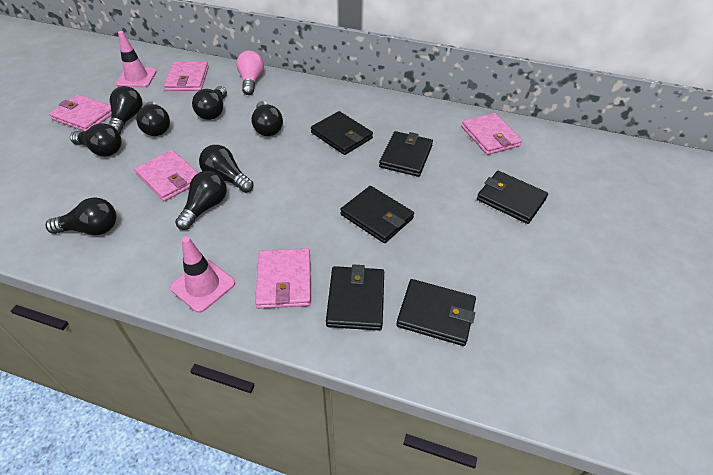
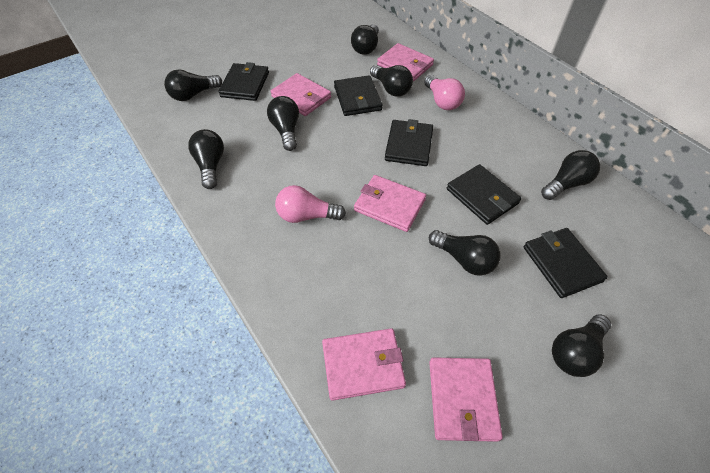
black wallet: [311,111,373,155] [326,264,384,331] [340,186,414,243] [379,131,433,177] [396,279,476,346] [477,171,548,224] = 6 -> [218,62,269,101] [334,75,383,116] [385,119,433,166] [447,164,521,225] [524,228,608,298] = 5
pink light bulb: [236,50,264,95] = 1 -> [275,185,346,223] [424,75,465,110] = 2
pink traffic cone: [116,31,157,87] [170,237,235,313] = 2 -> none = 0

